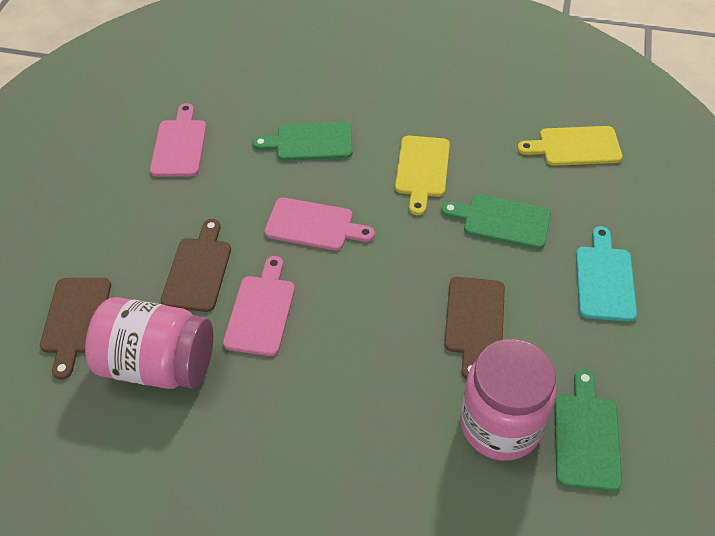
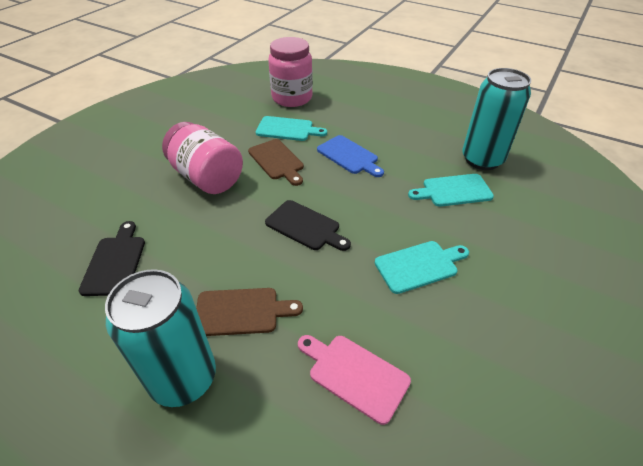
black cutting board: none = 0 -> [79,221,145,296] [265,200,351,251] = 2
blue cutting board: none = 0 -> [317,135,384,177] = 1
brown cutting board: [40,278,111,380] [161,219,231,312] [444,277,505,380] = 3 -> [196,288,303,336] [248,139,304,186] = 2
green cutting board: [252,122,353,161] [441,194,551,249] [555,369,622,492] = 3 -> none = 0
pink cutting board: [150,103,206,176] [223,256,295,356] [264,198,375,250] = 3 -> [298,335,411,425] = 1
turquoise can: none = 0 -> [105,269,216,407] [462,68,531,170] = 2
turquoise cutting board: [576,226,637,322] = 1 -> [256,116,327,141] [375,241,469,294] [408,174,494,207] = 3
yellow cutting board: [395,136,450,215] [517,126,623,166] = 2 -> none = 0

